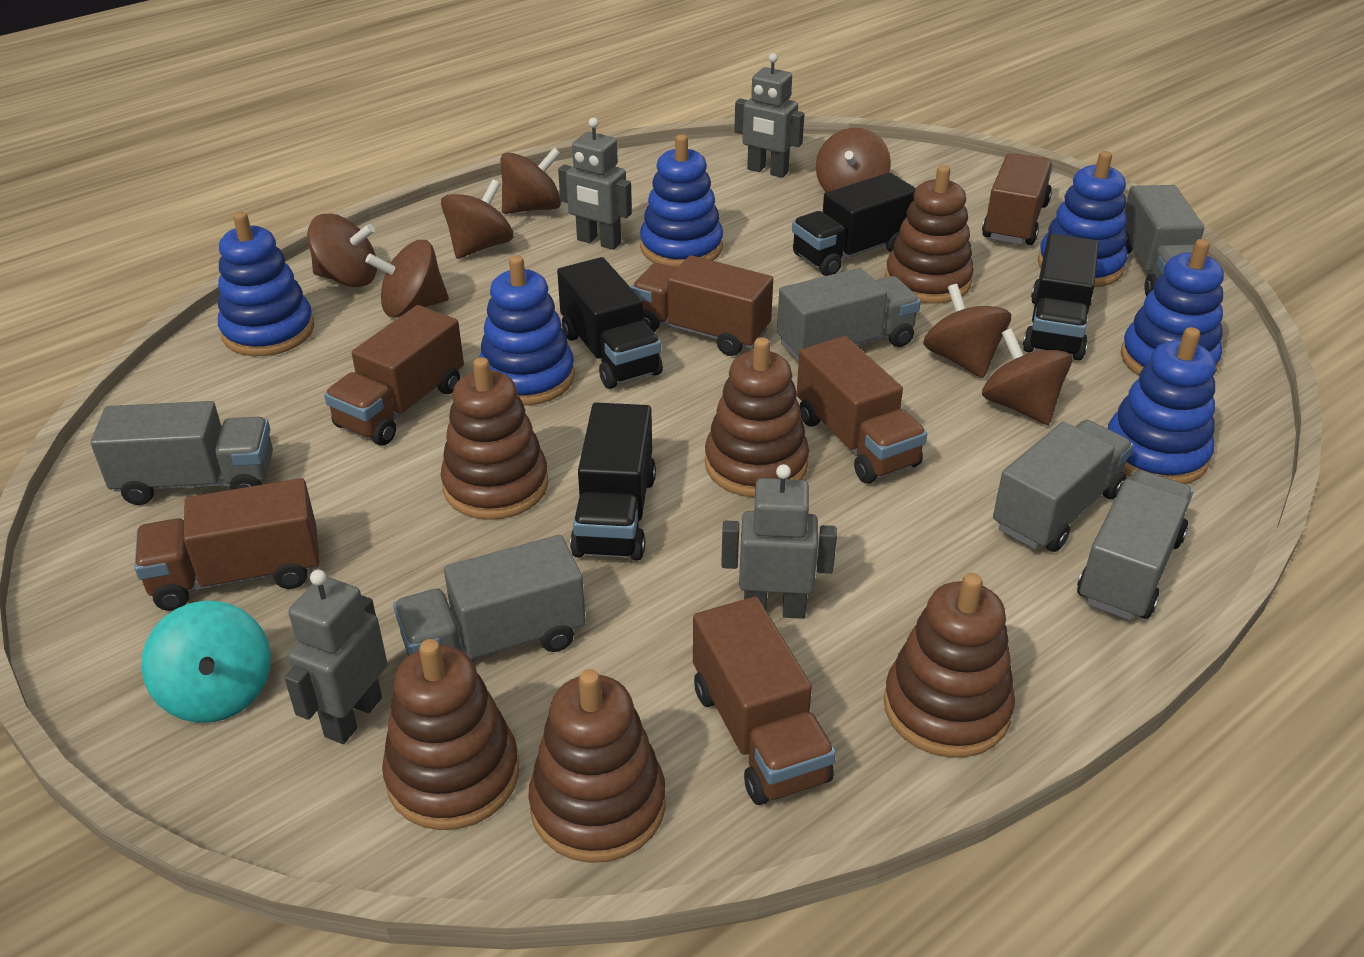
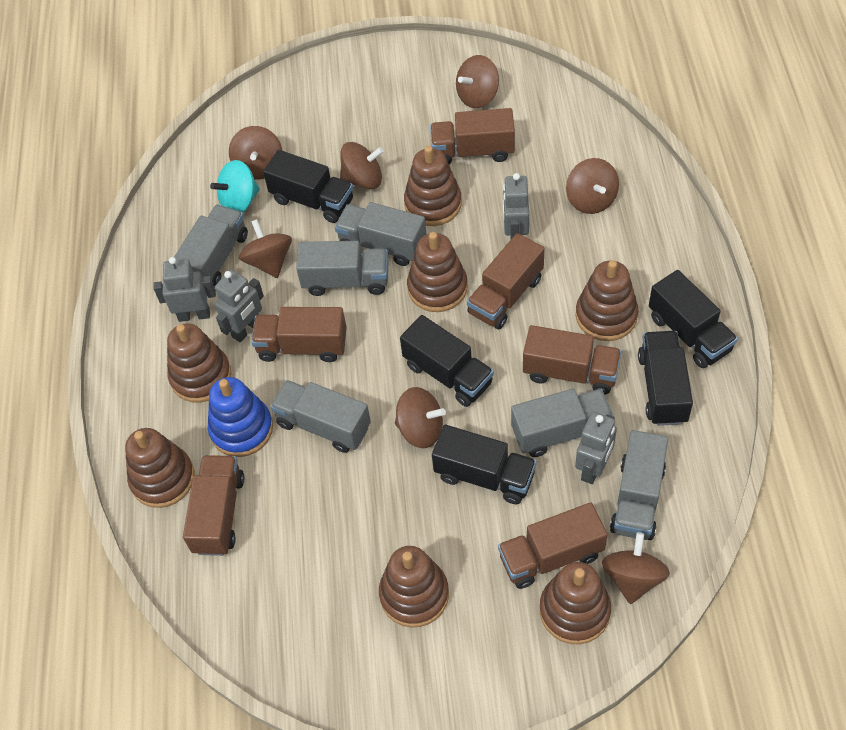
black truck: [557,257,663,389] [570,403,656,561] [792,172,916,276] [1023,234,1099,360] = 4 -> [263,150,353,223] [400,315,494,407] [432,425,536,504] [638,331,693,426] [649,270,738,368] = 5
blue stacking toy: [218,212,314,356] [479,255,575,406] [640,134,723,268] [1038,151,1128,287] [1108,327,1216,484] [1121,239,1224,376] = 6 -> [208,377,273,457] = 1
brown stacking toy: [382,639,519,830] [440,357,548,520] [528,669,666,863] [705,337,809,497] [884,573,1015,758] [885,165,974,304] = 6 -> [125,428,195,508] [167,323,231,403] [379,546,449,628] [404,146,462,226] [407,232,468,312] [540,562,611,644] [576,260,639,341] = 7

